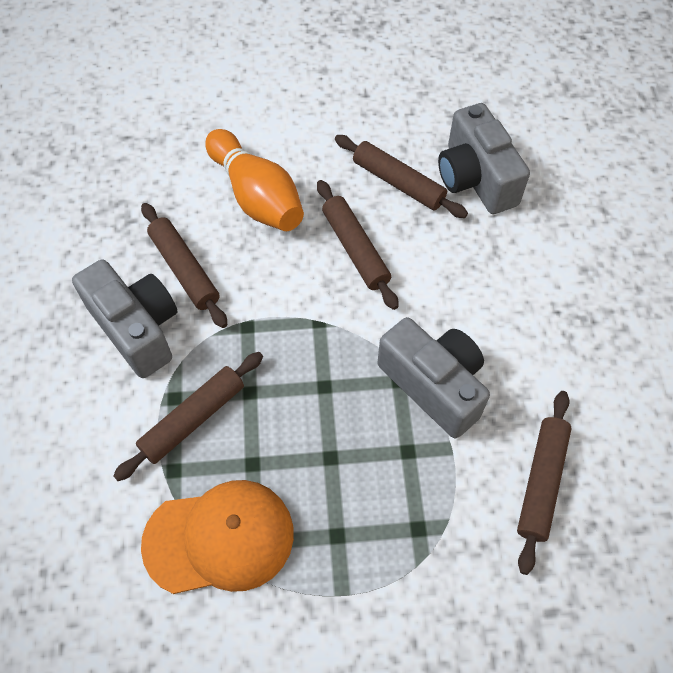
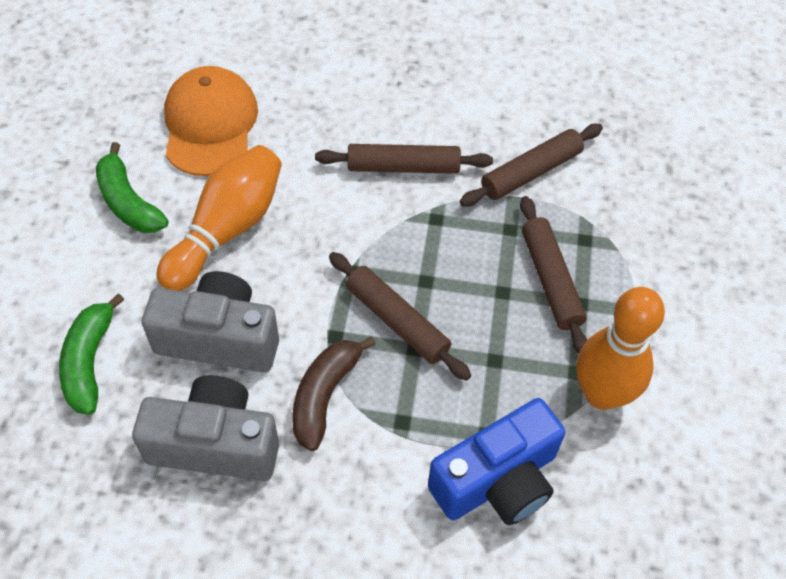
blue camera: none = 0 -> [428,398,565,525] = 1
brown banana: none = 0 -> [292,337,376,451] = 1
brown rolling pin: [113,352,263,481] [141,203,227,328] [317,180,399,310] [335,135,468,218] [517,391,572,575] = 5 -> [315,144,493,174] [329,252,471,381] [460,124,603,207] [520,196,588,354] = 4
green banana: none = 0 -> [59,293,124,415] [96,142,169,233] = 2
grey camera: [72,259,178,378] [377,317,490,439] [438,103,530,214] = 3 -> [132,375,279,481] [142,271,279,372] = 2
orange bowling pin: [205,129,304,231] = 1 -> [157,145,282,291] [576,287,665,410] = 2

